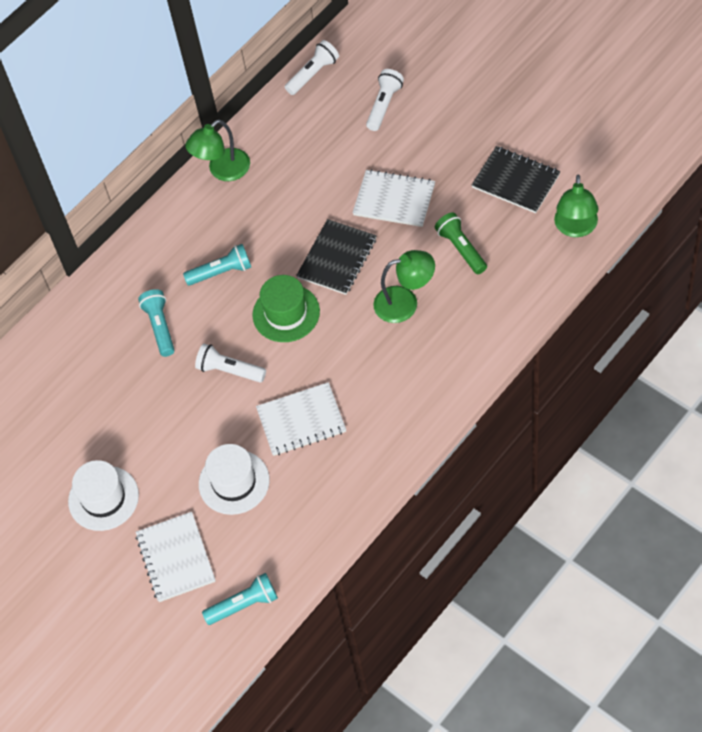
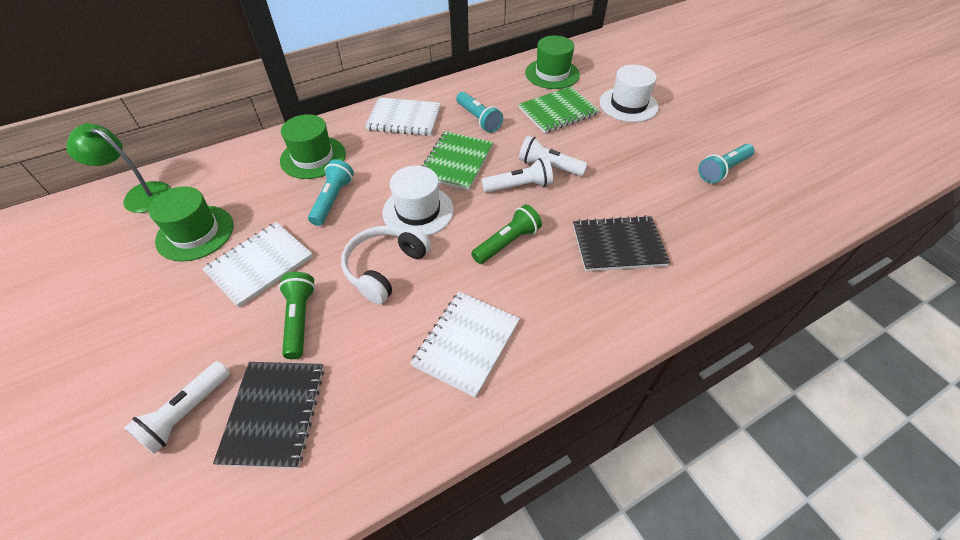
green flashlight: [435,212,487,274] = 1 -> [279,272,315,359] [471,204,542,264] = 2
green hat: [252,275,320,342] = 1 -> [149,186,233,262] [280,114,346,179] [525,36,580,89] = 3
green lamp: [185,120,250,181] [373,250,435,323] [554,175,599,237] = 3 -> [66,123,171,213] = 1
green notebook: none = 0 -> [421,131,493,190] [518,87,600,133] = 2
white headphones: none = 0 -> [341,226,431,304] = 1

